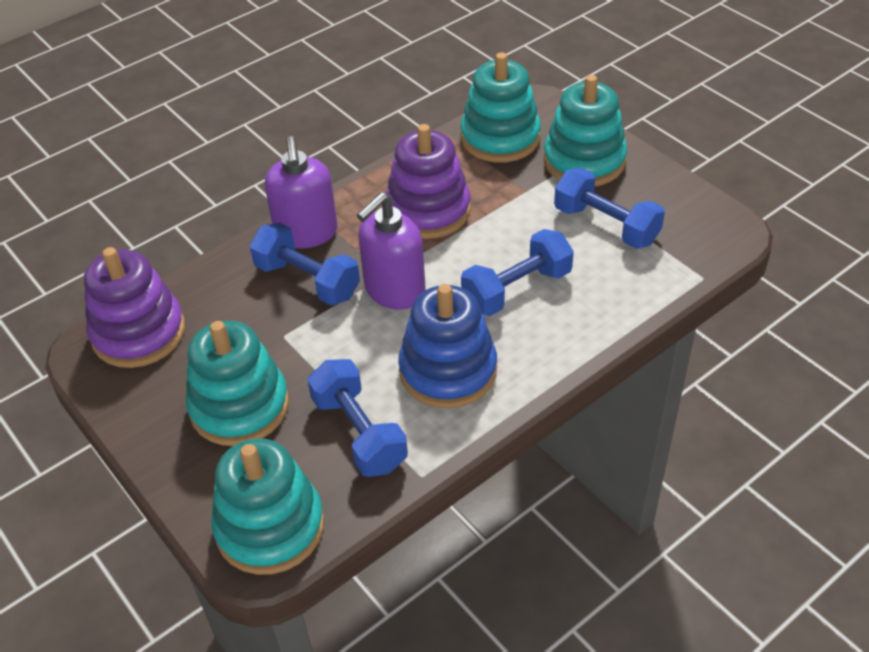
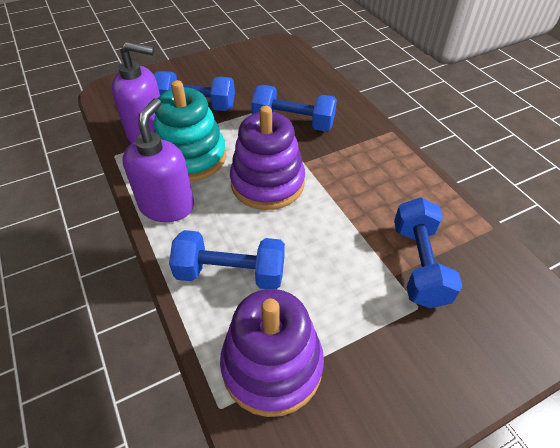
blue stacking toy: [398,284,497,409] = 1 -> none = 0
turquoise stacking toy: [186,321,289,446] [211,438,324,575] [460,52,541,163] [544,75,627,186] = 4 -> [154,80,226,181] = 1

